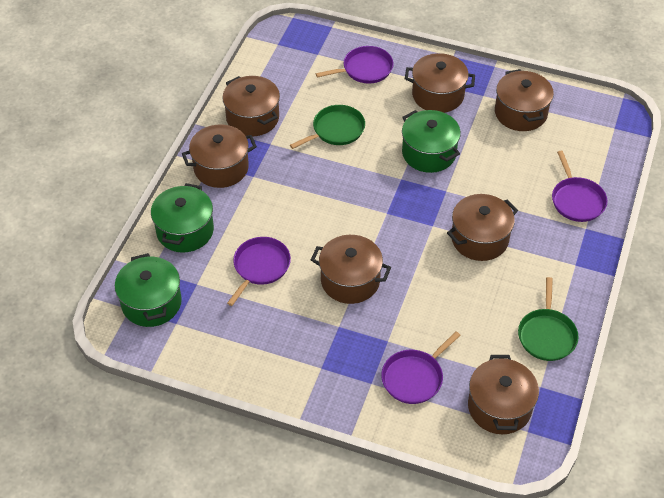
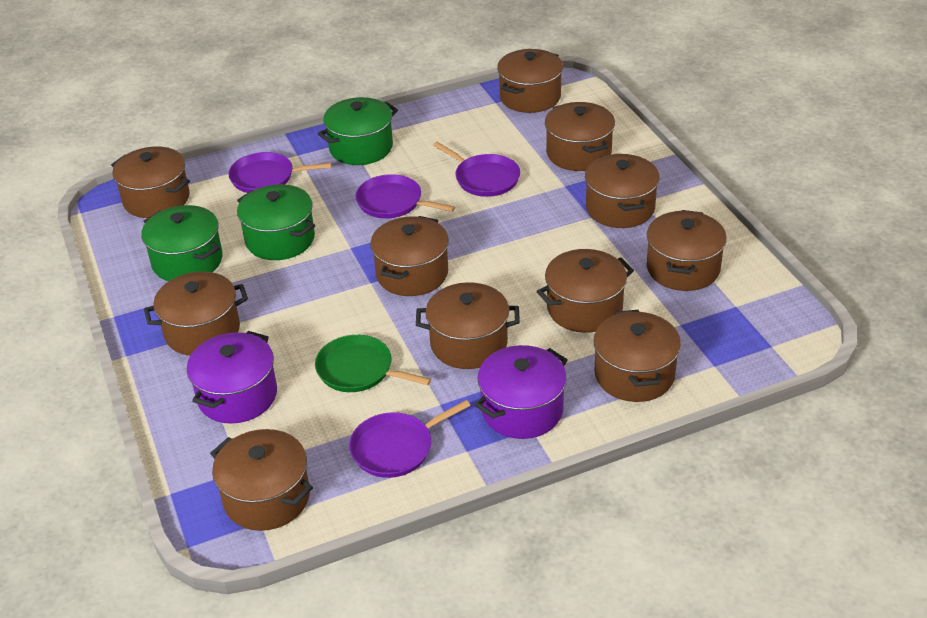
brown pot: [182,124,257,188] [222,76,280,137] [311,235,391,304] [405,53,475,113] [447,194,518,261] [468,355,539,434] [495,69,554,131] = 7 -> [111,146,190,218] [144,271,248,356] [210,429,313,531] [370,216,449,296] [416,282,520,369] [497,49,563,113] [537,249,634,333] [545,102,615,171] [585,153,660,228] [593,310,681,402] [647,210,727,291] = 11
green pan: [290,105,365,149] [518,277,579,361] = 2 -> [315,335,431,392] = 1
purple pot: none = 0 -> [187,331,277,424] [475,345,568,439] = 2

